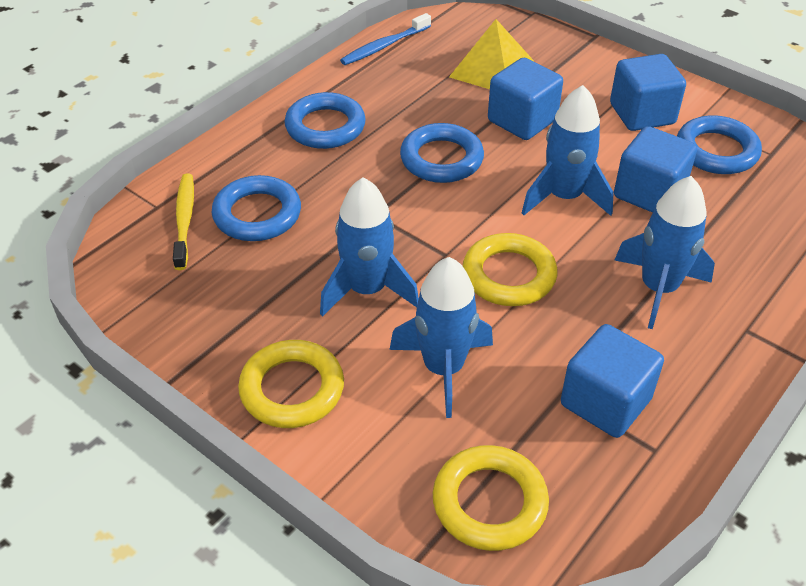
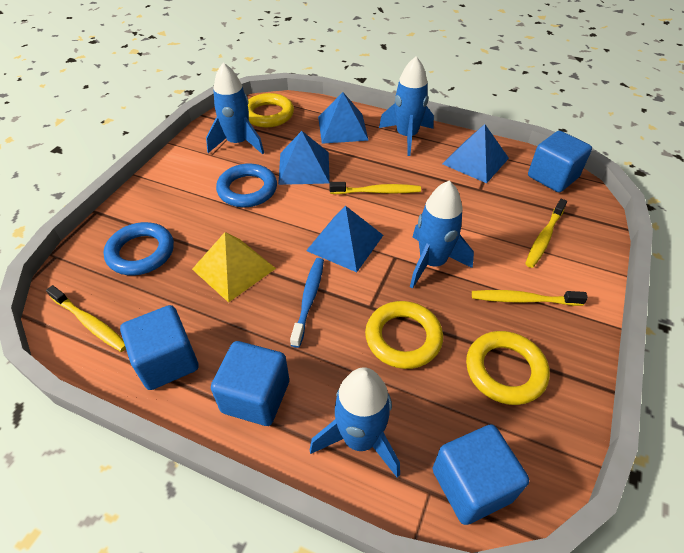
blue pyramid: none = 0 -> [278,131,330,185] [306,206,383,272] [318,92,369,144] [443,124,509,183] = 4
blue ring: [212,175,301,241] [285,92,366,149] [400,123,484,183] [677,115,762,174] = 4 -> [103,222,174,275] [216,163,277,207] = 2
yellow toothbrush: [173,173,194,270] = 1 -> [46,285,126,352] [329,182,421,194] [472,290,588,306] [525,199,567,268] = 4

